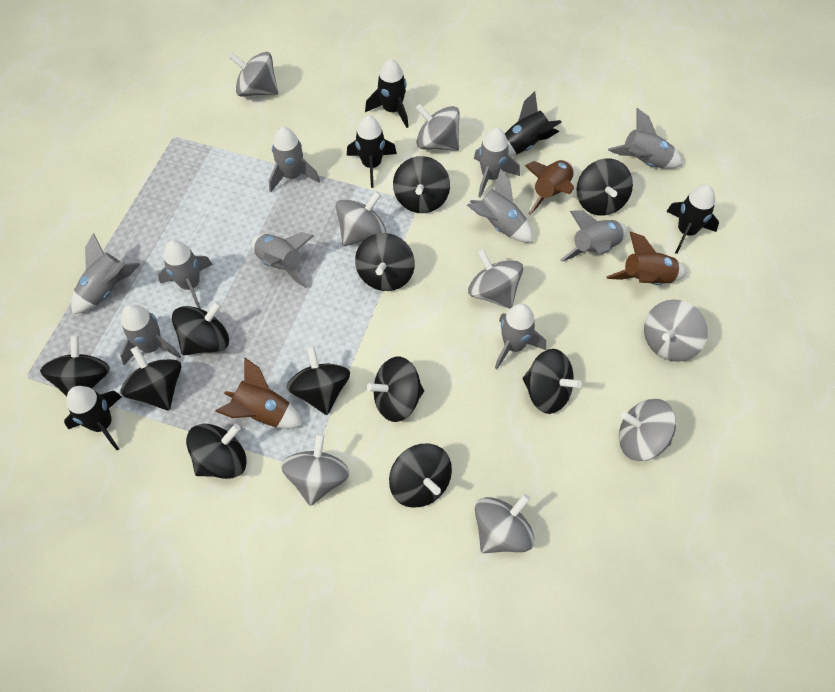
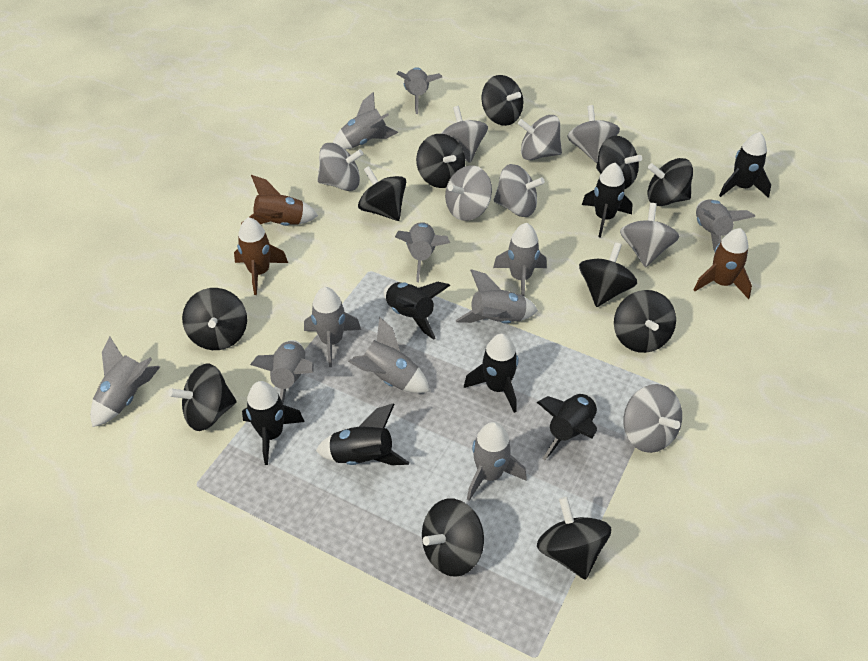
black rocket: [64,386,122,450] [347,116,397,188] [365,59,409,128] [505,91,562,157] [666,185,719,254] = 5 -> [242,381,305,465] [316,403,409,465] [384,282,450,339] [464,333,519,413] [536,394,597,460] [582,163,632,238] [719,132,771,198] = 7
grey rocket: [71,233,140,314] [120,304,181,365] [158,240,213,309] [252,232,314,288] [269,127,320,192] [467,169,533,242] [474,128,520,198] [495,304,546,369] [560,210,628,262] [608,108,683,169] = 10 -> [90,336,160,427] [250,340,314,403] [304,287,361,367] [333,92,398,150] [348,316,430,393] [395,222,450,282] [397,67,442,114] [456,269,538,323] [467,422,527,501] [493,223,547,296] [696,199,755,251] = 11

